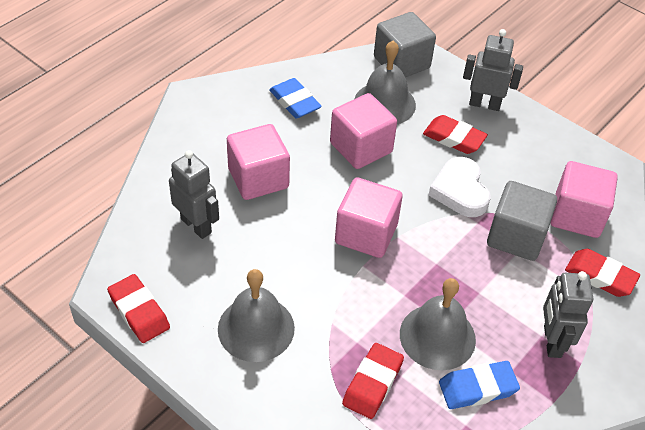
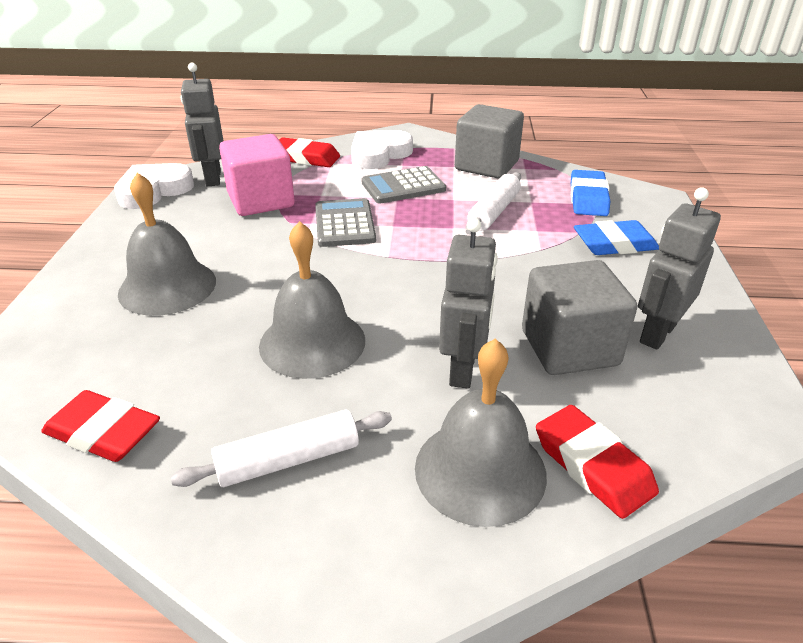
grey calculator: none = 0 -> [315,198,376,247] [362,166,446,204] = 2
pink cube: [227,124,290,200] [330,93,397,169] [335,177,403,258] [550,161,618,238] = 4 -> [219,134,295,216] = 1
red eraser: [107,274,170,343] [342,343,404,419] [423,115,488,154] [565,249,640,297] = 4 -> [41,390,160,462] [279,137,340,167] [536,405,659,519] = 3
white heart: [429,157,491,217] = 1 -> [114,163,194,209] [351,130,413,169] = 2
white rolling pin: none = 0 -> [171,409,392,487] [465,172,521,234] = 2

